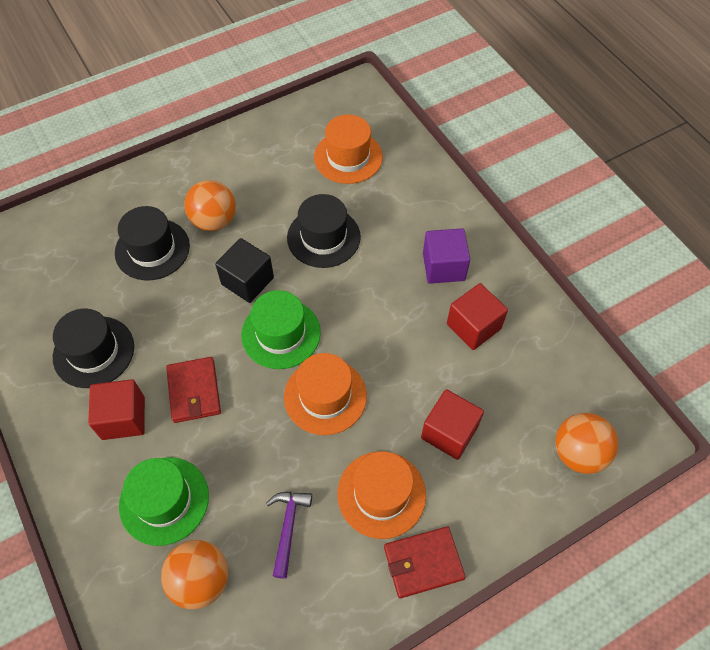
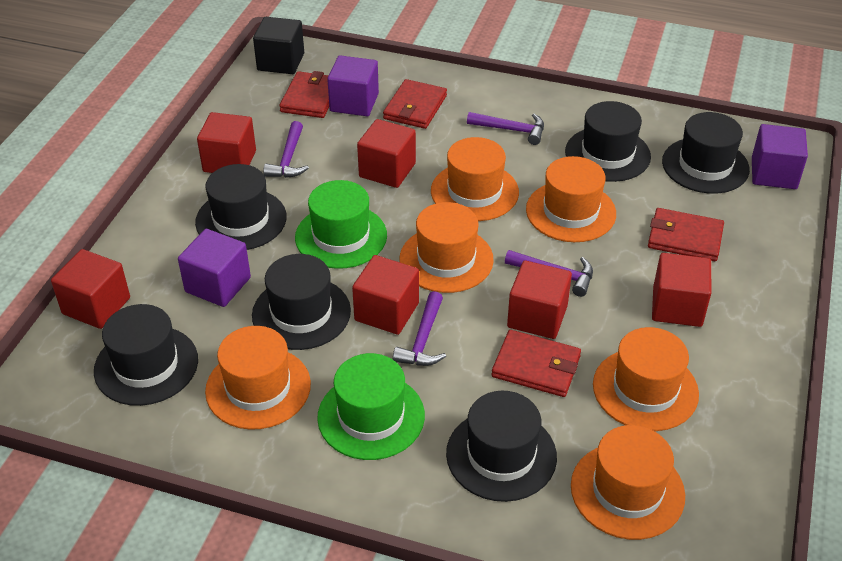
black hat: [53,308,134,388] [115,206,190,280] [287,194,361,268] = 3 -> [94,304,198,406] [195,164,287,250] [252,254,351,350] [446,391,557,502] [565,101,651,182] [662,112,750,194] = 6
orange ball: [161,540,228,609] [184,180,236,231] [555,413,619,474] = 3 -> none = 0
orange hat: [284,353,367,435] [314,115,383,184] [337,451,426,539] = 3 -> [205,326,311,430] [400,202,494,293] [431,137,519,221] [526,156,616,242] [571,425,685,540] [593,327,699,431] = 6
purple cube: [423,228,470,284] = 1 -> [178,229,251,307] [327,55,379,116] [752,124,808,189] = 3
purple hammer: [266,492,312,579] = 1 -> [263,121,309,178] [393,291,446,366] [467,112,544,145] [505,250,593,297] = 4
red cube: [88,379,145,440] [421,389,484,460] [447,283,508,350] = 3 -> [51,249,130,329] [197,112,256,173] [352,255,419,335] [357,119,416,188] [507,260,572,339] [652,253,711,327] = 6
red wallet: [166,357,221,423] [384,527,466,598] = 2 -> [279,71,329,118] [383,79,447,129] [492,330,581,397] [648,208,724,261] = 4

